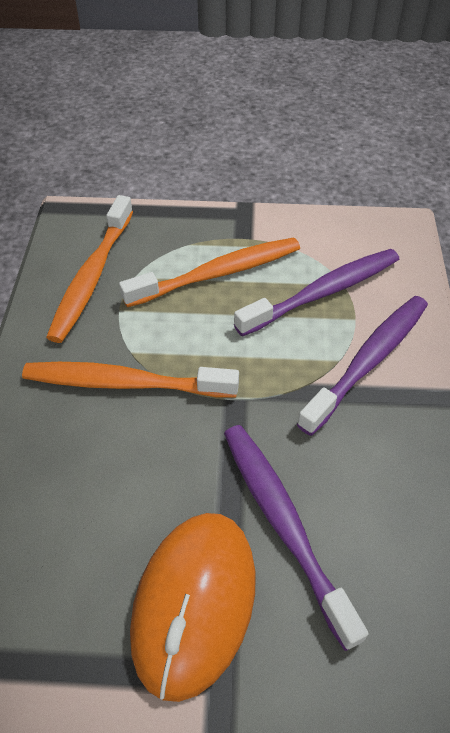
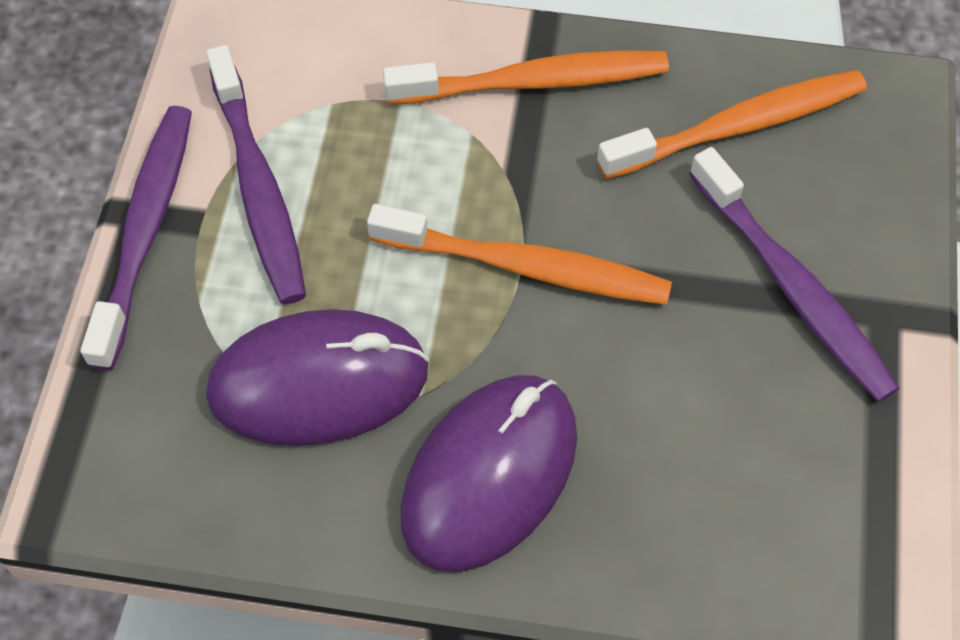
orange mouse: [130,513,256,702] = 1 -> none = 0
purple mouse: none = 0 -> [206,309,429,446] [400,375,577,572] = 2

